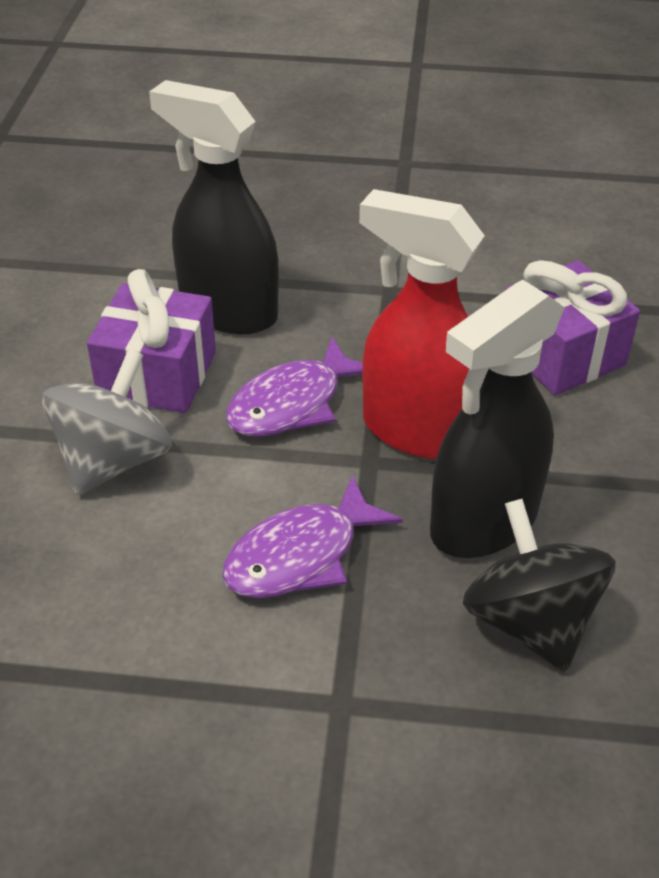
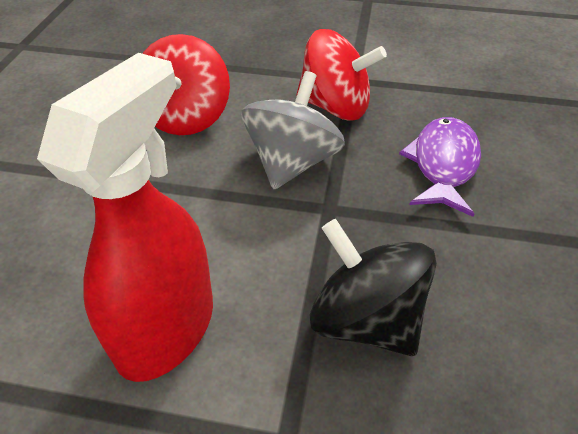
black spray bottle: [149,80,279,334] [430,280,565,558] = 2 -> none = 0
purple fish: [222,475,403,598] [226,337,363,437] = 2 -> [399,117,481,217] = 1
purple gift: [87,269,216,413] [506,260,640,395] = 2 -> none = 0
red spinning top: none = 0 -> [142,34,230,135] [296,29,387,120] = 2

